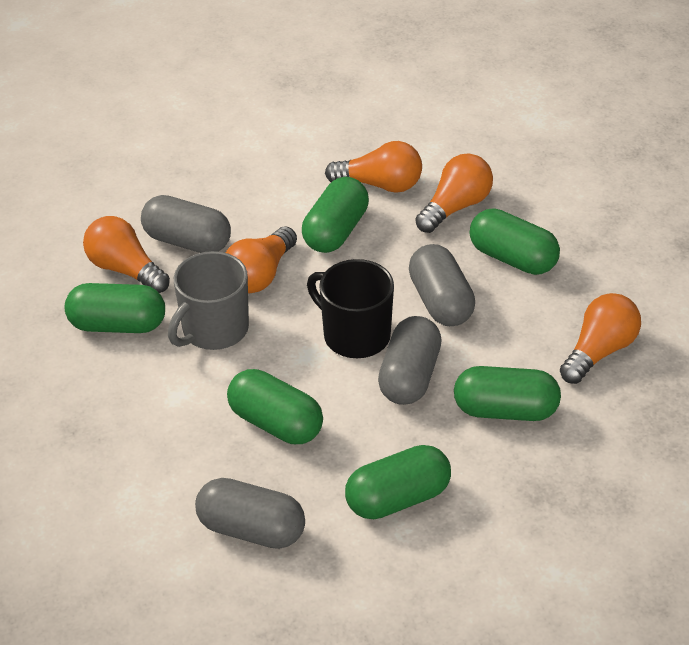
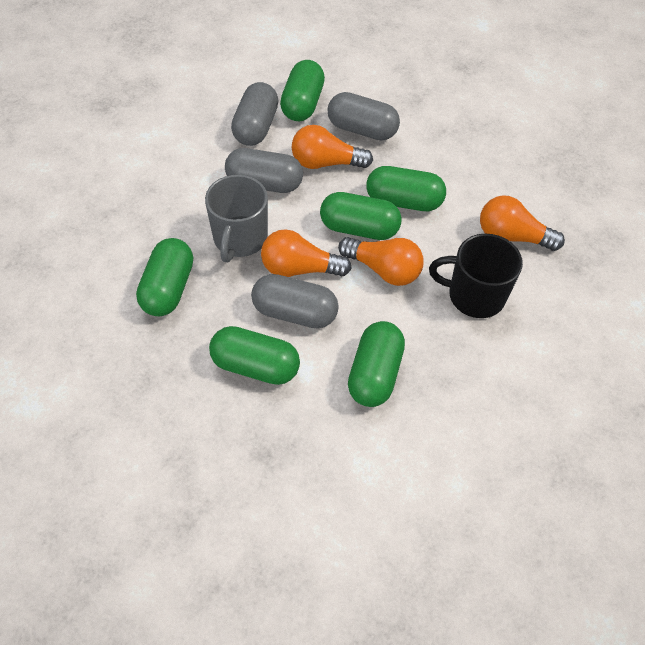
orange light bulb: [83,216,170,293] [226,226,297,293] [325,141,422,193] [415,154,493,233] [560,293,641,384] = 5 -> [261,229,352,277] [292,125,373,169] [338,237,424,286] [480,195,565,251] = 4

